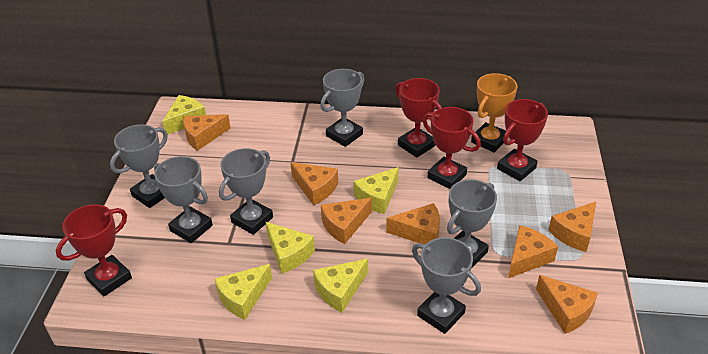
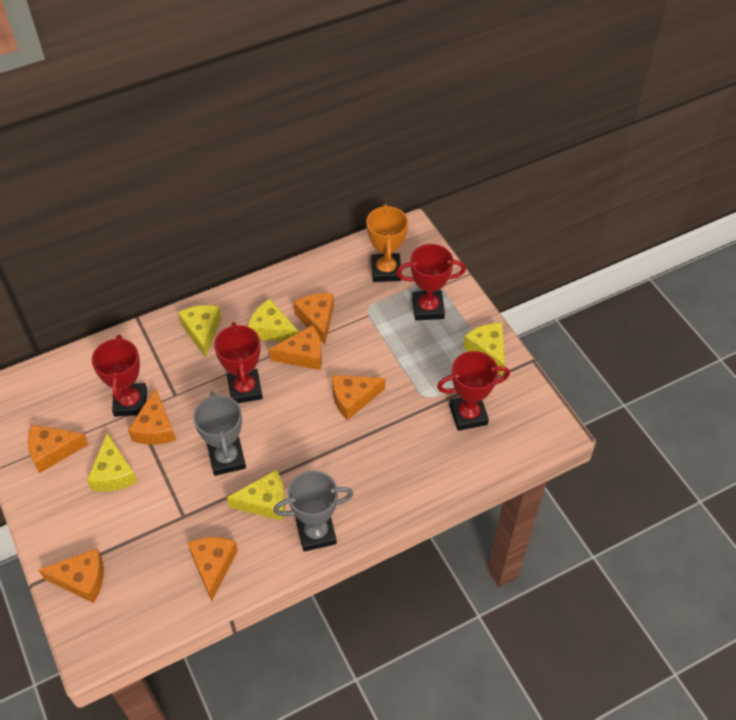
grey trophy: [110,124,168,208] [154,156,213,243] [219,148,273,235] [320,69,365,147] [412,237,481,334] [447,179,497,267] = 6 -> [193,391,246,476] [273,471,353,552] = 2

